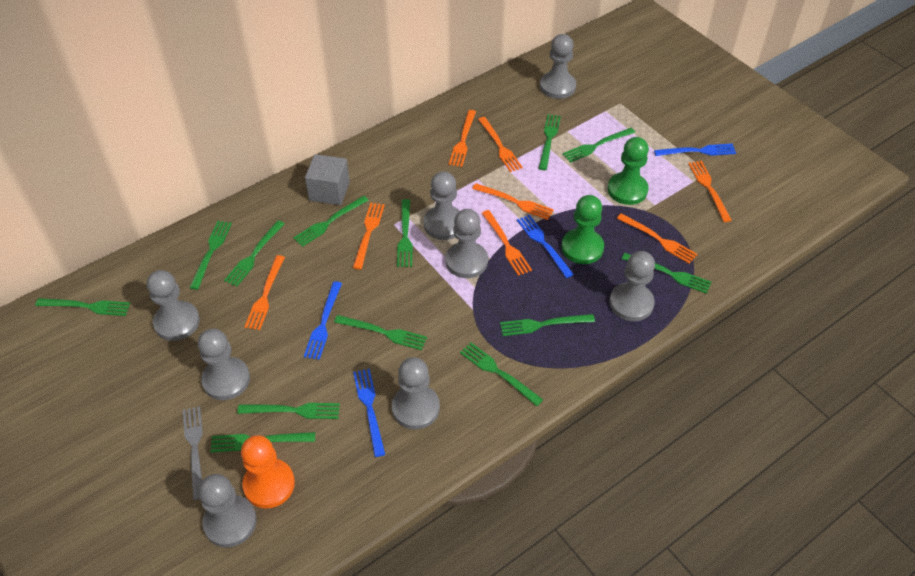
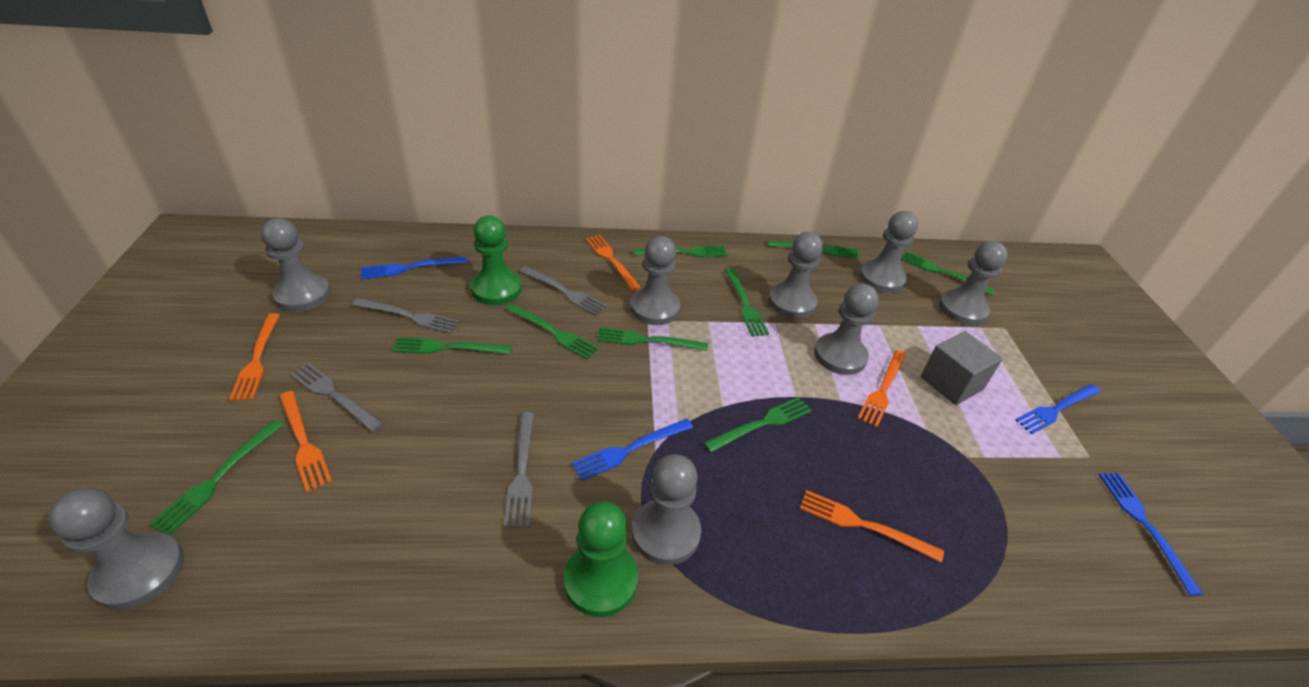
green fork: [35,298,130,316] [189,221,232,290] [210,432,315,452] [224,221,285,287] [237,403,340,419] [293,196,369,247] [334,315,427,350] [397,199,413,267] [460,342,543,406] [500,314,595,336] [538,114,561,170] [563,128,635,163] [622,253,711,294] = 13 -> [149,419,284,535] [392,337,512,354] [505,303,599,360] [597,327,708,351] [633,246,727,257] [704,397,812,452] [725,268,769,337] [768,240,860,258] [901,252,996,296] = 9
grey fork: [183,406,203,500] = 1 -> [290,363,384,432] [352,298,460,334] [504,412,534,527] [520,266,607,316] = 4
orange fork: [245,255,285,330] [353,203,385,269] [449,110,476,167] [472,183,554,220] [478,117,523,172] [482,210,532,276] [617,213,698,264] [688,161,732,222] = 8 -> [229,313,280,401] [279,391,332,492] [586,235,641,291] [800,490,944,563] [857,350,906,427] = 5
orange pawn: [241,435,295,508] = 1 -> none = 0

